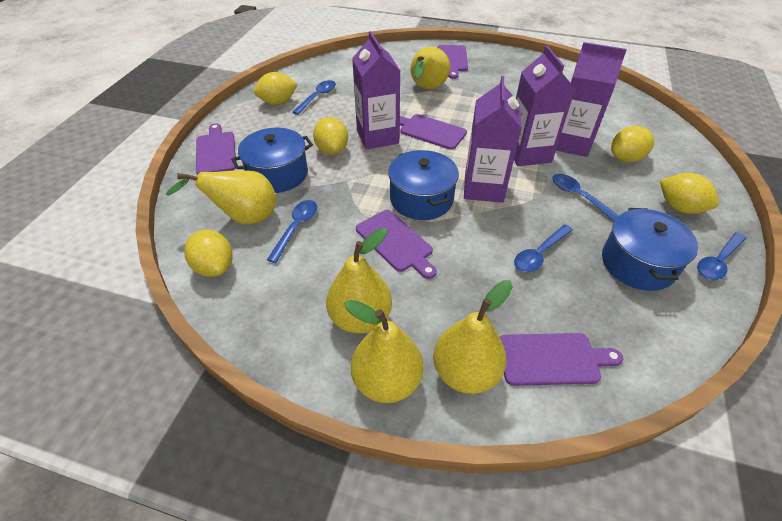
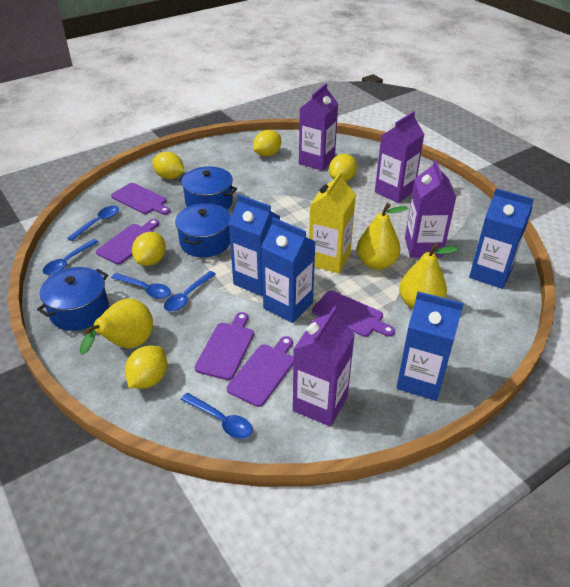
blue carton: none = 0 -> [228,194,280,296] [261,217,315,323] [396,291,464,401] [469,188,534,289] = 4
yellow carton: none = 0 -> [309,171,356,274] = 1
yellow pear: [166,171,276,225] [326,228,392,334] [344,300,423,403] [410,47,450,89] [433,280,512,394] = 5 -> [80,299,153,355] [357,203,408,270] [399,243,459,309] = 3

